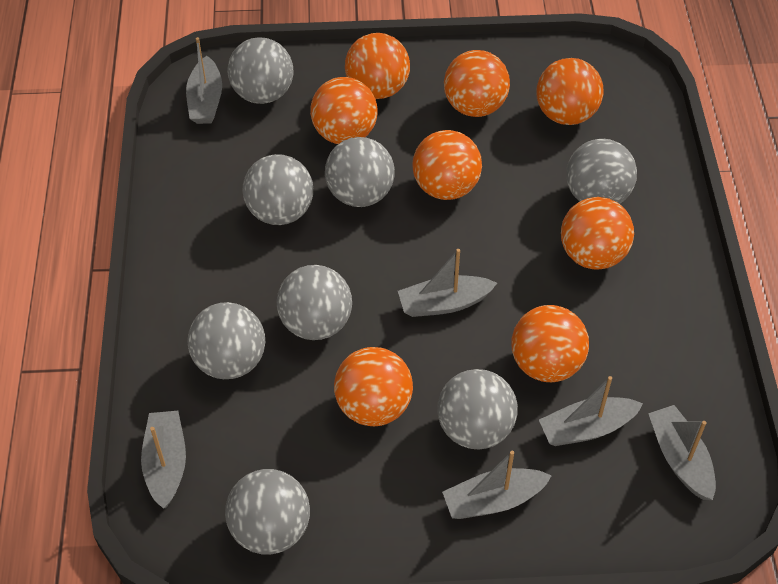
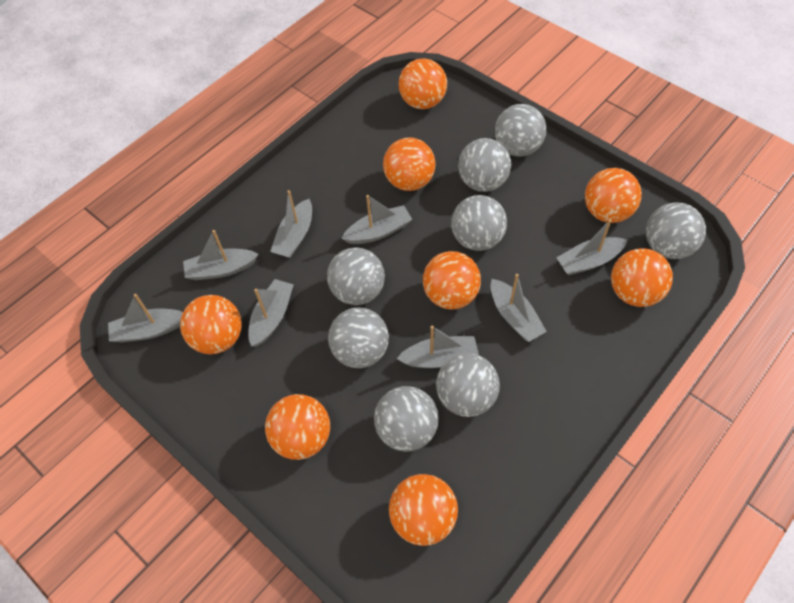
grey boat: [141,411,186,509] [186,37,222,124] [398,249,497,317] [442,451,552,519] [539,376,643,446] [648,405,716,500] = 6 -> [108,294,183,342] [183,230,258,280] [248,279,294,346] [270,190,312,258] [341,195,412,244] [397,326,479,368] [491,274,547,342] [556,219,627,275] = 8

